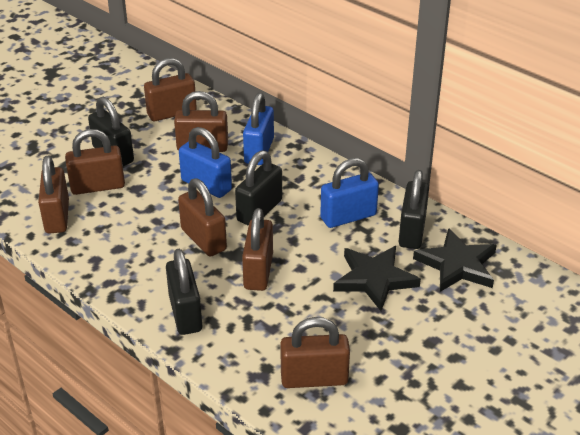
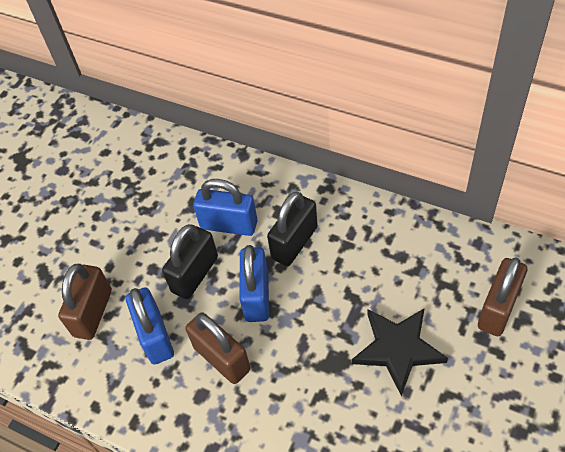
black padlock: [88,97,134,166] [166,249,202,335] [235,150,282,226] [399,170,429,249] = 4 -> [162,224,218,299] [267,191,317,266] = 2
black star: [333,246,421,311] [413,228,497,292] = 2 -> [352,308,448,396] = 1
brown padlock: [38,156,69,234] [65,129,125,195] [144,58,197,121] [174,91,228,152] [178,178,227,256] [242,208,273,291] [280,317,350,388] = 7 -> [58,264,112,340] [185,312,251,384] [478,257,527,336] = 3

